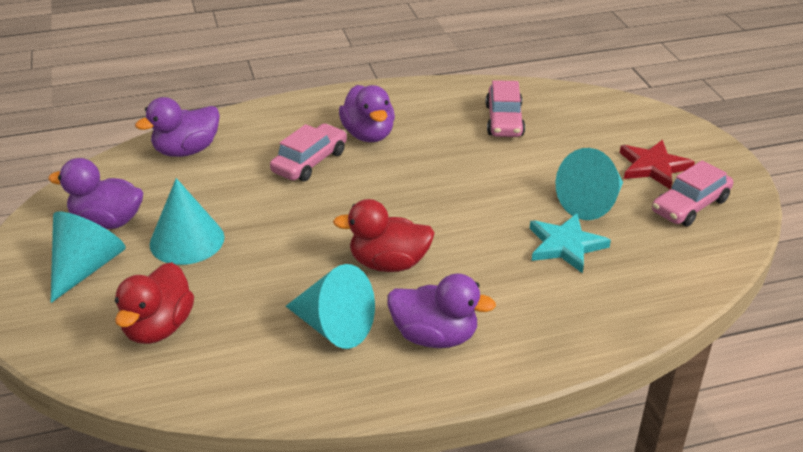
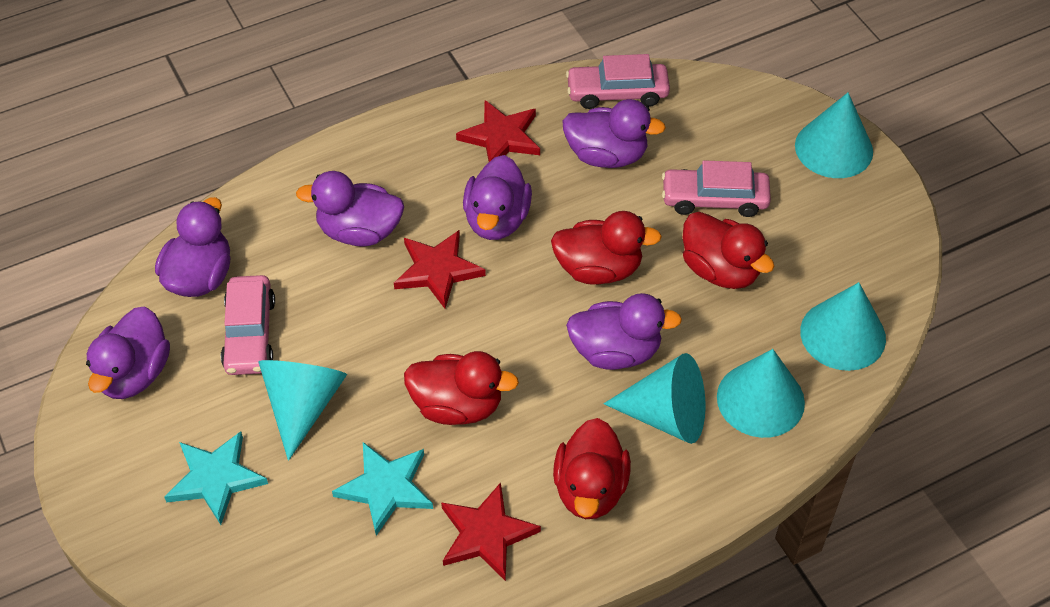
purple duck: [48,158,143,229] [135,97,220,157] [339,85,395,142] [387,273,496,348] = 4 -> [86,307,170,399] [155,197,230,297] [296,171,404,246] [463,155,532,240] [562,99,666,168] [566,293,682,370] = 6
red duck: [115,262,194,344] [333,199,435,272] = 2 -> [404,351,519,425] [551,211,662,285] [553,418,631,519] [683,212,775,289] = 4
red star: [620,140,695,189] = 1 -> [394,230,486,309] [441,482,541,581] [456,100,540,162] = 3
turquoise cone: [51,212,126,303] [149,178,224,265] [286,264,375,349] [556,148,623,220] = 4 -> [258,360,347,461] [604,353,705,444] [717,349,805,438] [795,93,873,178] [800,282,886,371] = 5
turquoise star: [530,214,611,273] = 1 -> [164,431,268,525] [332,442,433,536] = 2

